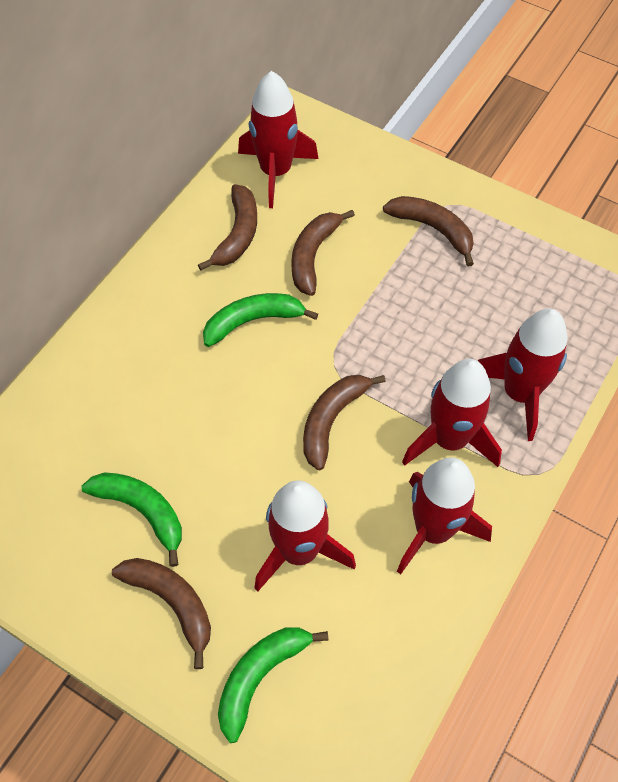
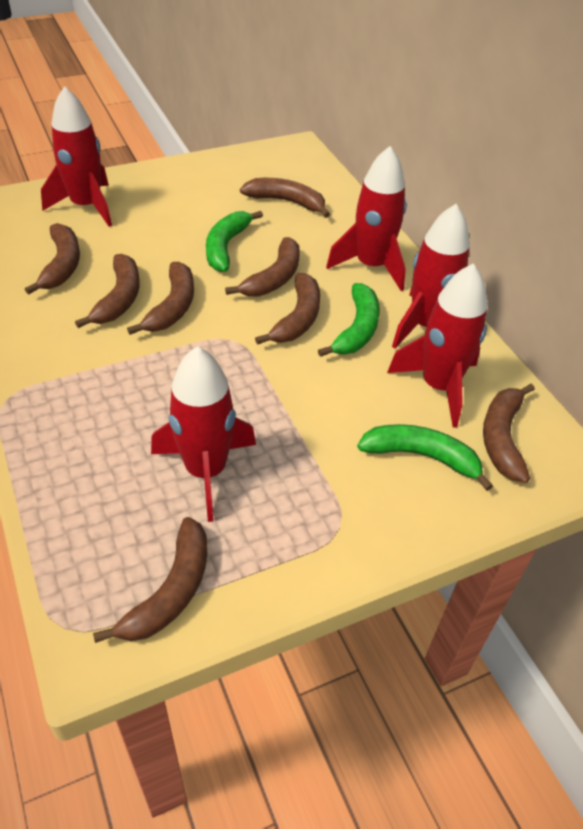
brown banana: [112,558,211,669] [198,184,257,271] [291,210,355,296] [303,375,386,470] [383,196,474,267] = 5 -> [25,223,80,295] [75,254,140,328] [93,517,207,643] [127,262,194,335] [225,237,300,296] [240,178,330,218] [255,273,320,345] [483,384,535,483] = 8

